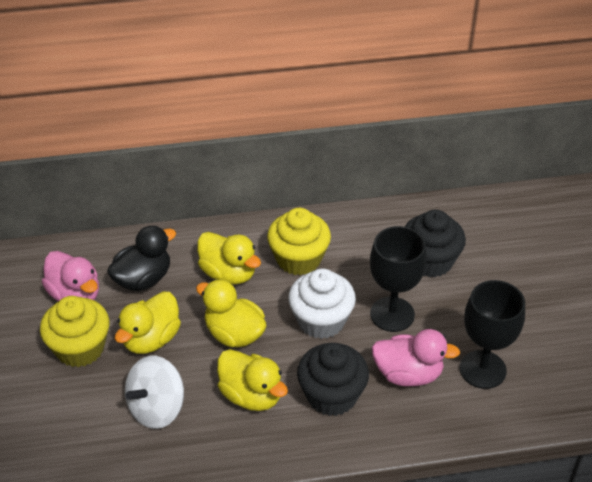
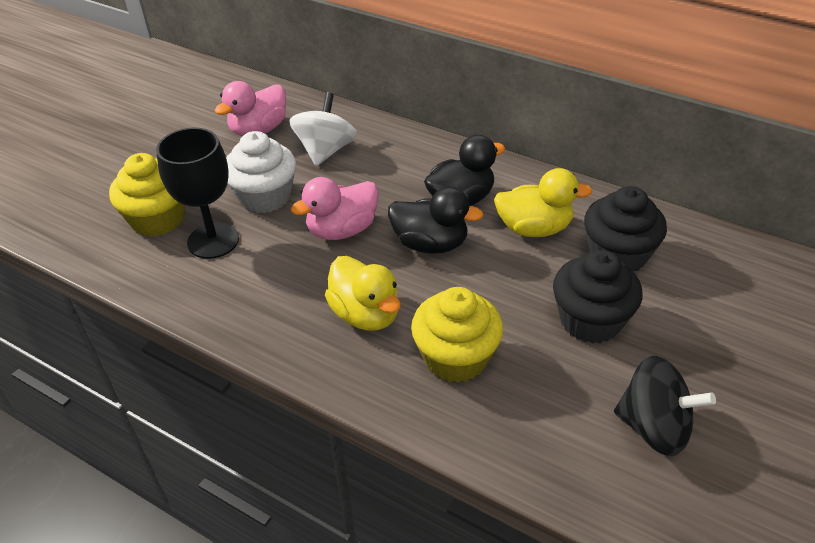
black duck: [107,225,176,291] = 1 -> [388,187,483,254] [424,135,505,206] = 2
black goblet: [370,226,427,332] [460,280,525,389] = 2 -> [156,127,239,259] = 1
black spinning top: none = 0 -> [614,356,716,456] = 1
yellow duck: [115,292,181,354] [196,279,266,348] [197,232,261,285] [217,349,288,411] = 4 -> [325,256,401,331] [494,168,593,237] = 2

